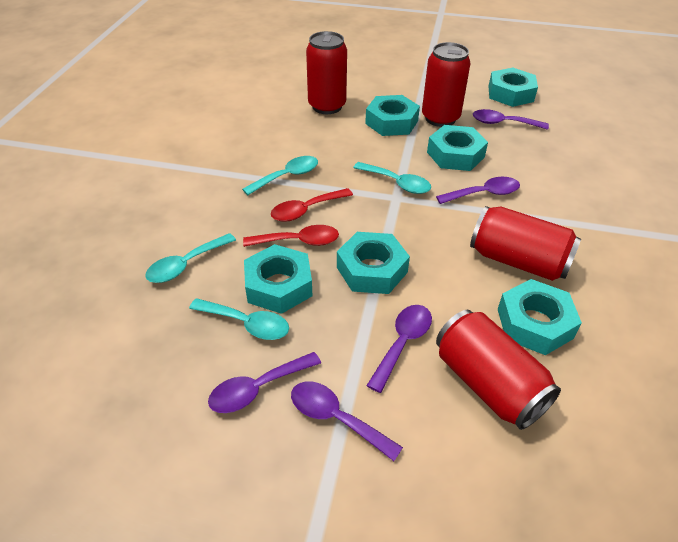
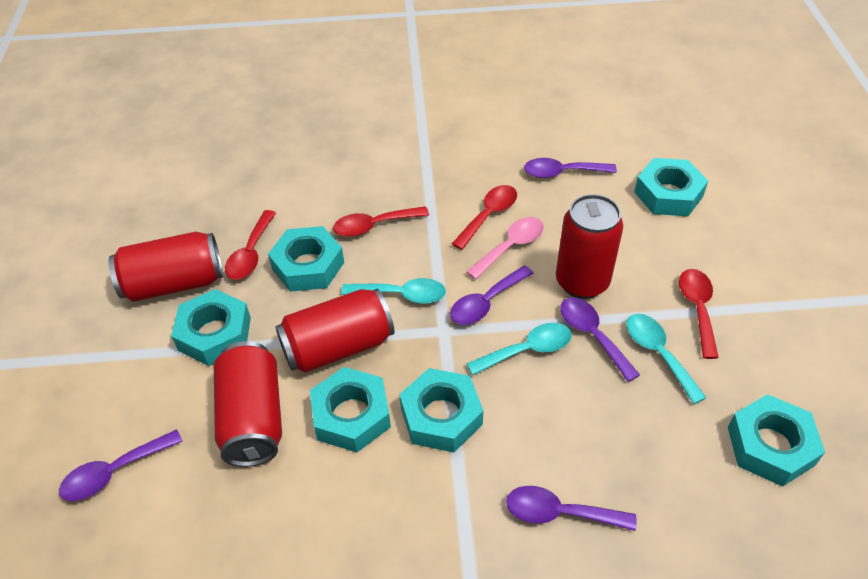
pink spoon: none = 0 -> [466,217,544,280] = 1
red spoon: [243,225,339,247] [271,188,353,222] = 2 -> [225,210,276,280] [333,206,429,237] [452,185,517,250] [679,269,719,359] = 4
turquoise spoon: [145,233,236,283] [189,298,289,340] [242,156,318,195] [353,162,431,194] = 4 -> [341,278,446,304] [466,323,572,375] [627,314,706,404] = 3

